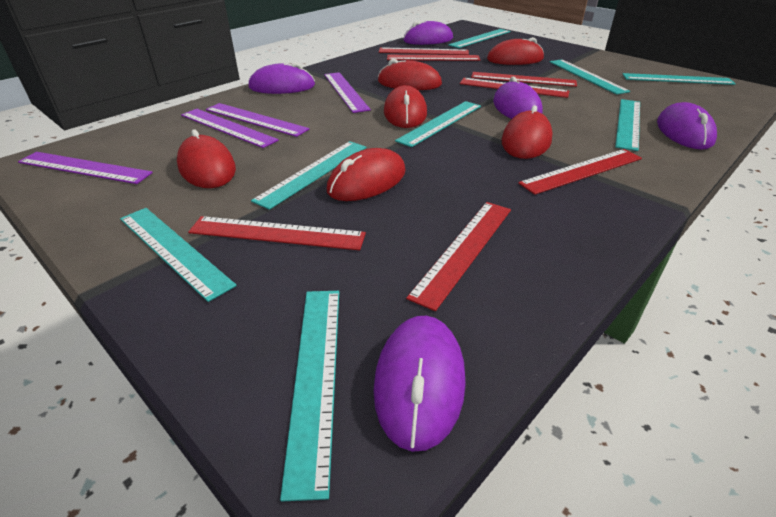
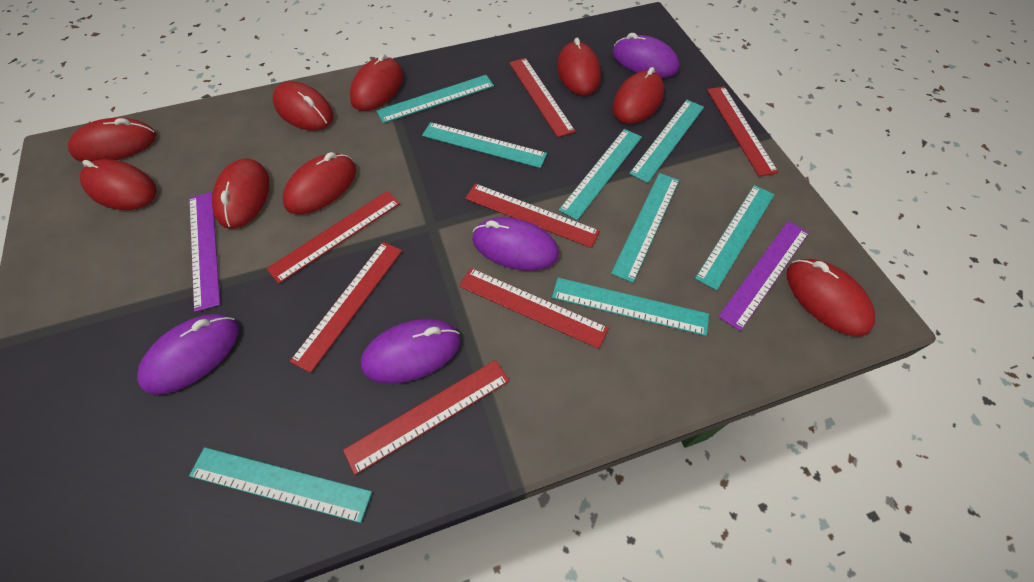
purple mouse: [249,63,315,94] [373,316,466,452] [403,21,453,45] [493,76,543,119] [657,102,717,150] = 5 -> [137,314,239,395] [361,319,460,384] [472,217,559,271] [612,33,680,78] = 4
purple ruler: [18,152,153,184] [181,109,279,148] [206,103,309,137] [324,72,371,113] = 4 -> [189,192,220,312] [718,221,809,331] = 2
red mouse: [177,129,236,188] [327,148,406,201] [378,59,442,90] [384,85,427,128] [487,37,544,65] [501,105,553,159] = 6 -> [68,118,156,162] [80,159,157,210] [212,158,269,229] [273,81,333,130] [283,152,356,214] [350,54,403,111] [557,38,601,96] [613,67,664,124] [786,259,875,336] = 9

